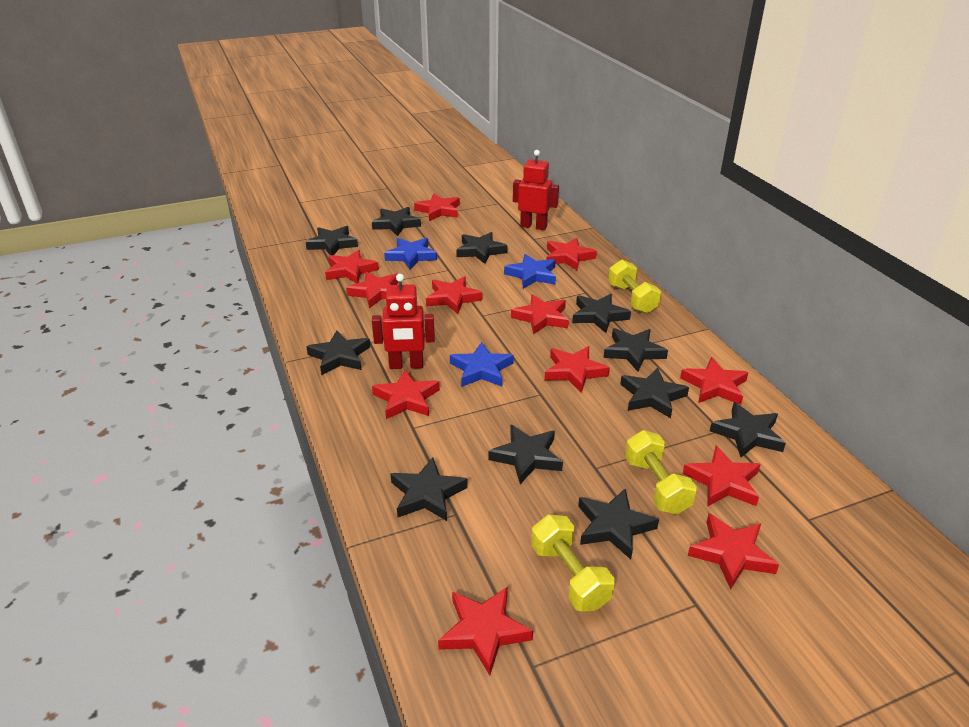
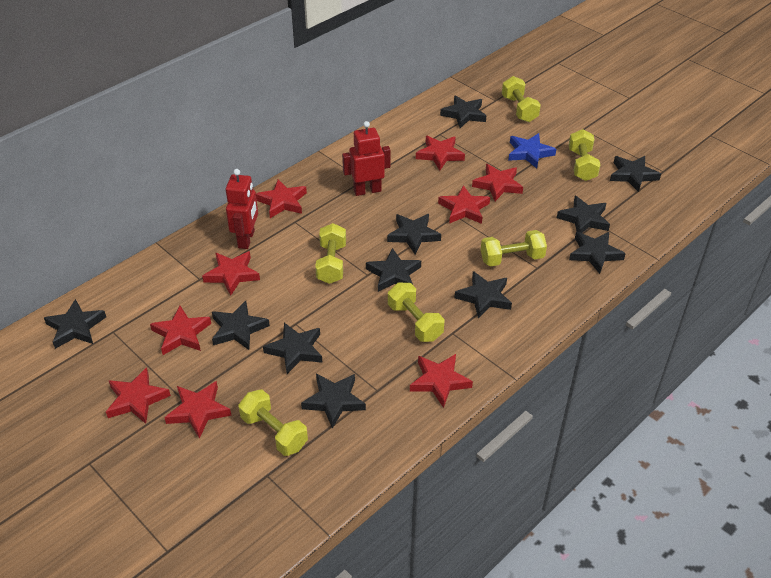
blue star: [384,238,437,270] [450,342,514,387] [504,254,556,289] = 3 -> [508,133,556,169] = 1
red star: [325,250,379,284] [346,272,399,309] [372,370,440,419] [414,193,460,221] [426,276,482,314] [438,587,533,676] [511,294,569,335] [545,346,610,393] [547,238,597,270] [680,357,749,405] [683,446,761,506] [688,513,779,590] = 12 -> [106,368,171,424] [150,306,211,355] [164,381,232,439] [202,251,260,296] [256,179,307,218] [410,354,473,408] [416,136,465,170] [438,185,490,224] [472,164,523,201] = 9
yellow dumbbell: [531,515,615,611] [608,259,661,314] [625,430,697,514] = 3 -> [239,389,308,456] [315,223,346,284] [388,282,444,342] [481,230,547,266] [502,76,541,122] [569,129,600,181] = 6

